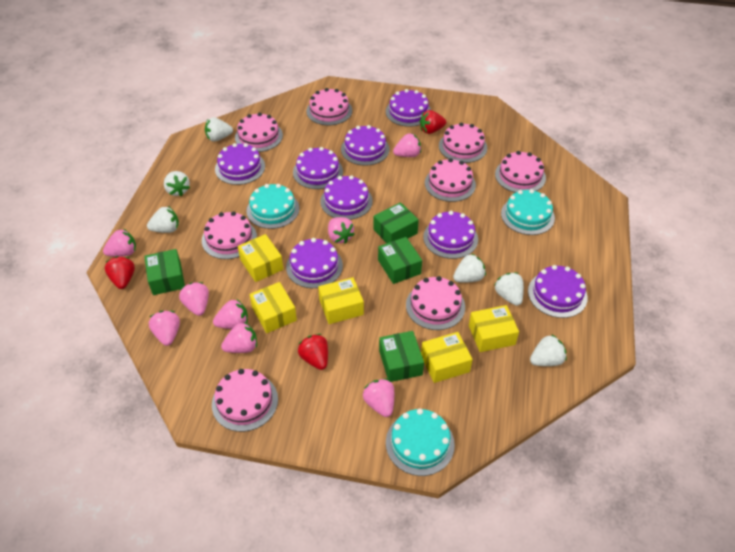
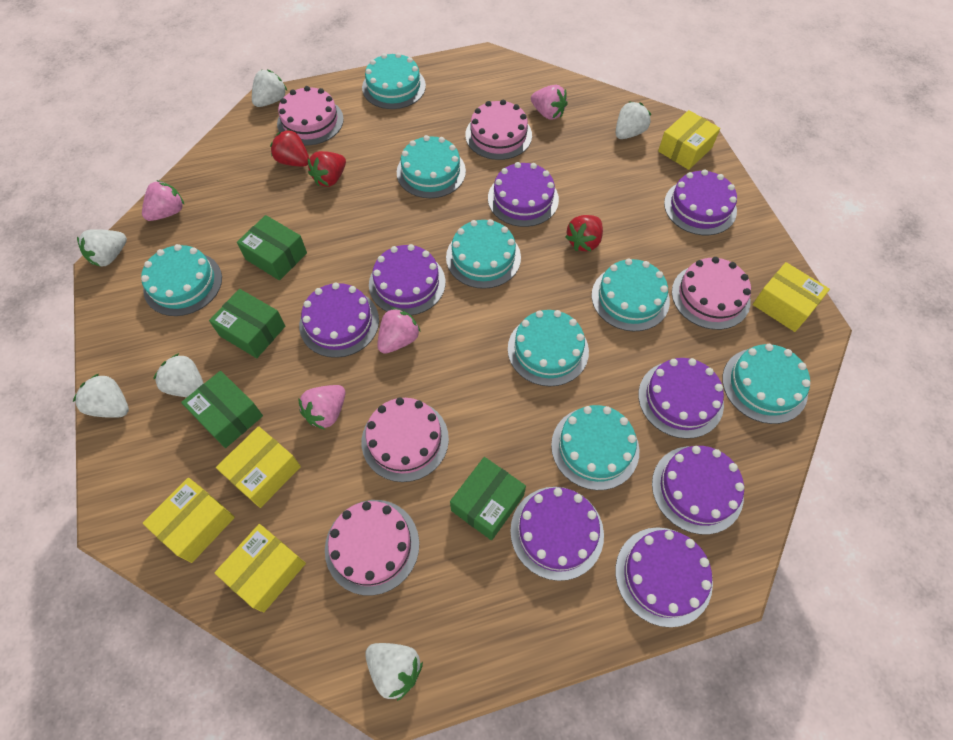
pink cake: [202,211,257,259] [212,369,278,432] [235,113,283,152] [306,88,352,125] [406,276,465,330] [425,158,476,202] [439,123,487,163] [495,151,546,193] = 8 -> [277,86,344,145] [325,500,419,596] [362,397,449,482] [465,99,532,160] [672,257,751,330] = 5
pink strawberry: [103,229,136,257] [149,311,180,346] [179,282,209,316] [213,299,248,329] [221,322,257,353] [328,217,355,244] [363,379,394,417] [393,133,421,157] = 8 -> [142,180,184,221] [298,385,345,430] [377,308,421,354] [531,85,568,120] = 4
turquoise cake: [246,184,299,229] [386,409,455,476] [501,189,555,235] = 3 -> [141,244,222,316] [362,52,426,109] [397,135,466,198] [446,219,521,289] [508,310,589,386] [551,405,639,490] [592,258,670,331] [722,344,811,424] = 8

